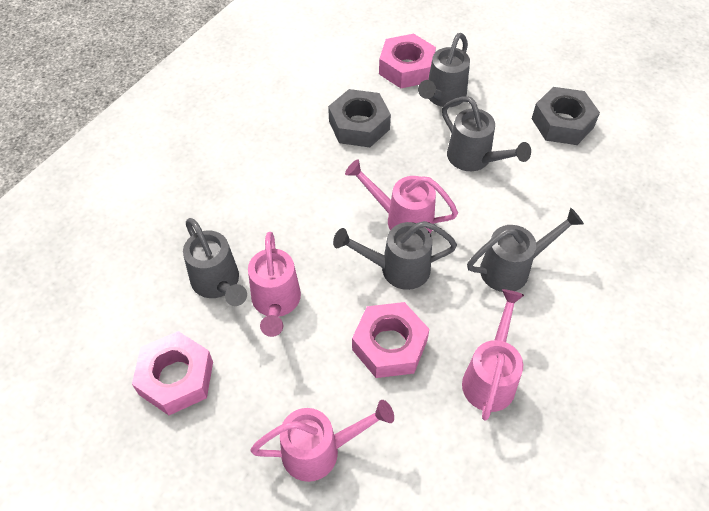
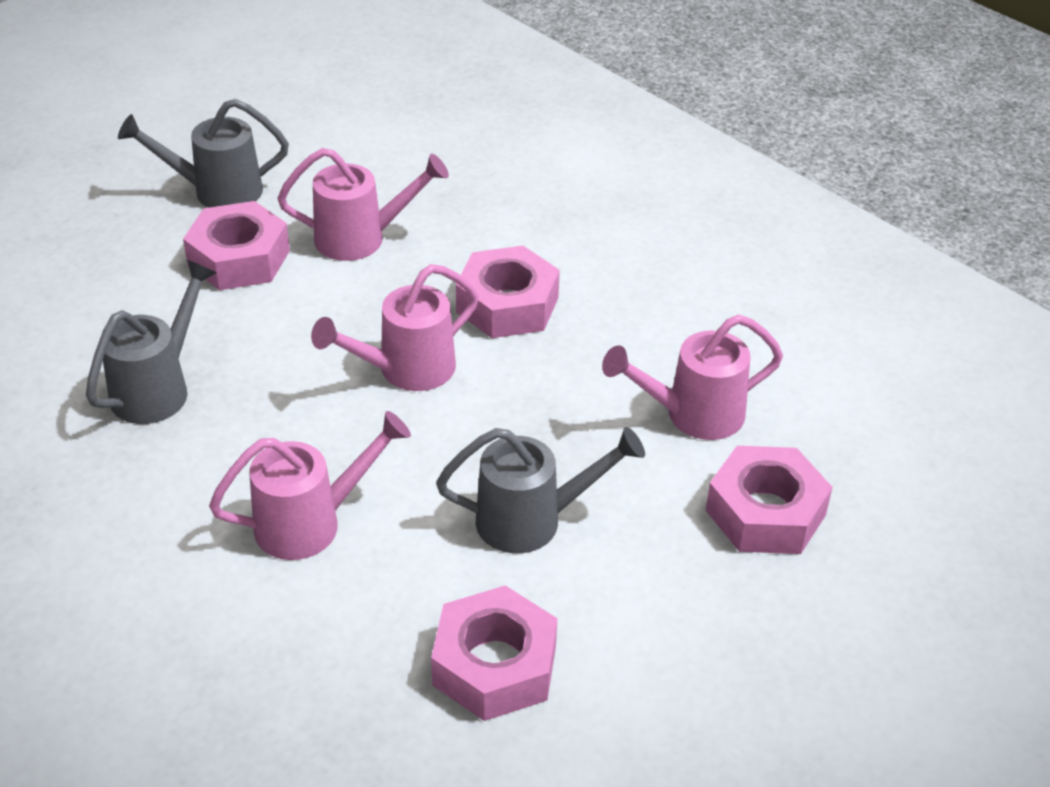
grey nut: [328,89,391,147] [532,87,600,145] = 2 -> none = 0
grey watering can: [183,218,247,306] [333,221,457,290] [418,33,470,107] [442,96,531,171] [467,208,584,292] = 5 -> [86,260,217,424] [118,99,289,208] [436,427,645,553] = 3
pink nut: [132,331,213,415] [352,302,429,378] [379,34,436,88] = 3 -> [183,201,290,290] [431,585,558,721] [456,246,560,338] [706,446,833,554] = 4

